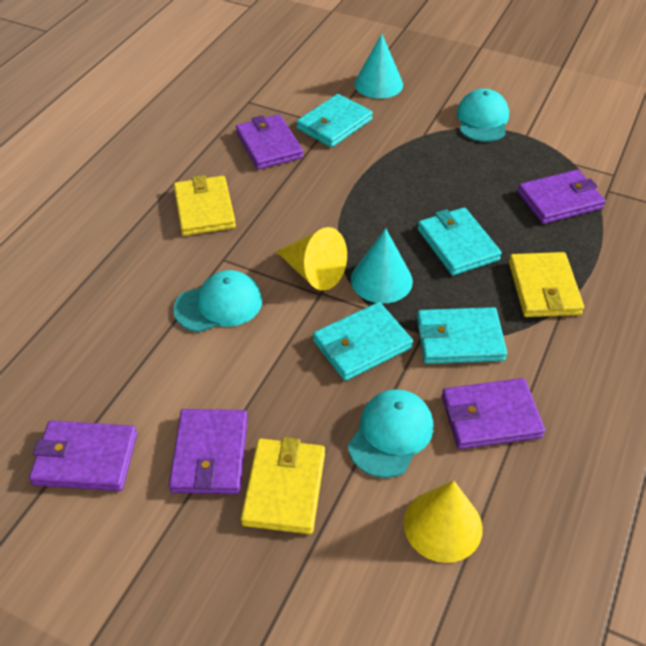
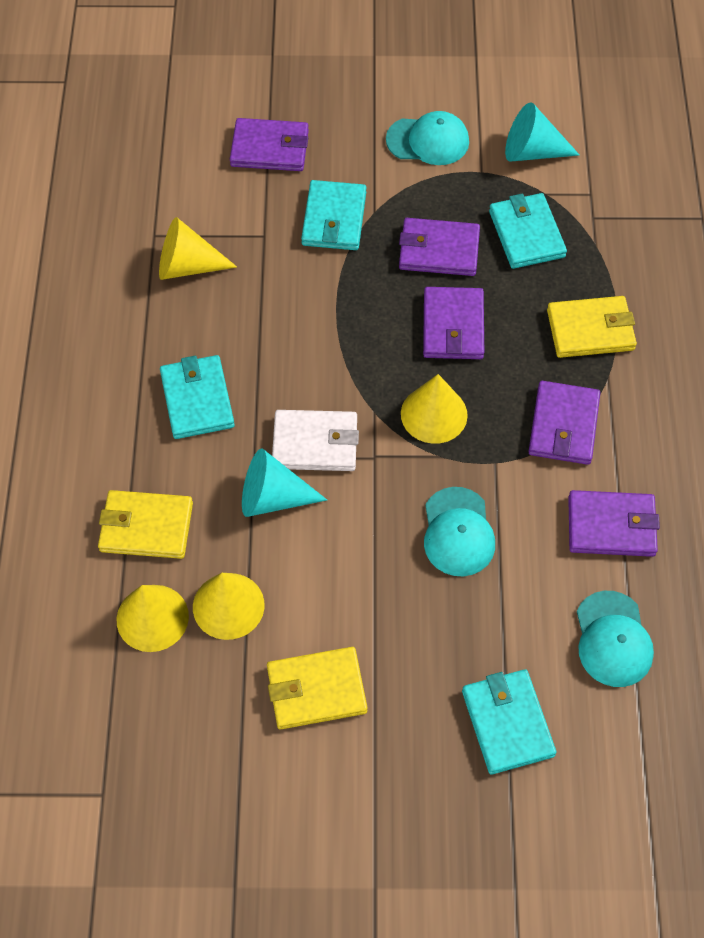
white wallet: none = 0 -> [272,410,359,471] = 1
yellow cone: [276,227,347,291] [404,481,483,563] = 2 -> [117,585,189,652] [159,217,237,280] [193,573,264,640] [401,374,468,444] = 4

